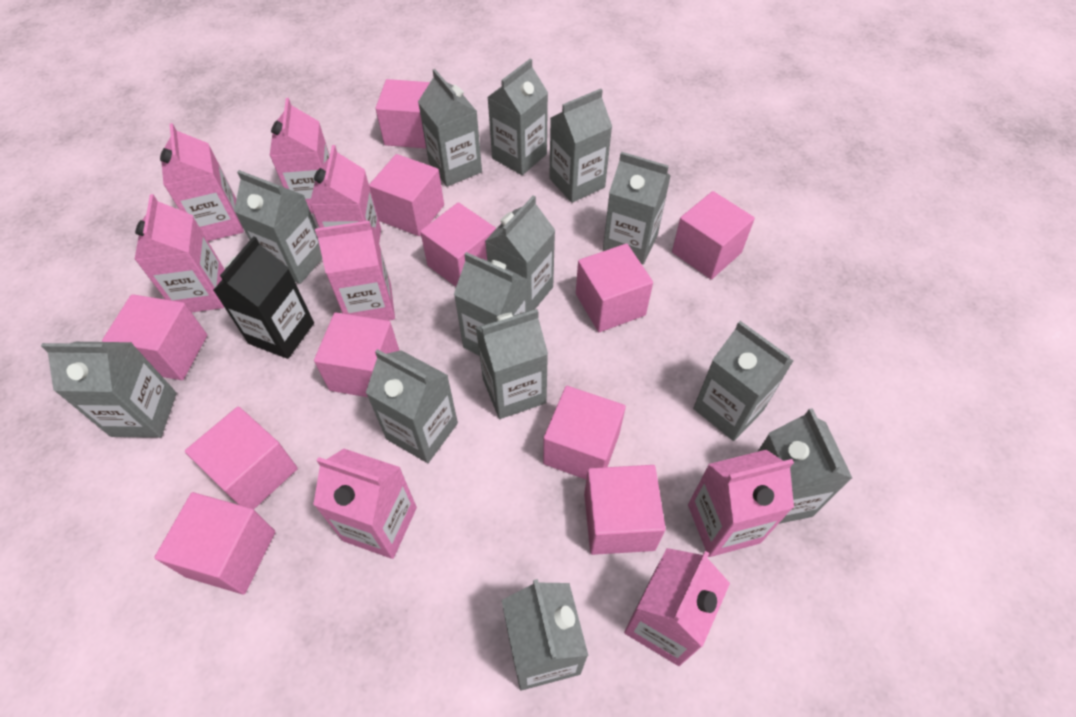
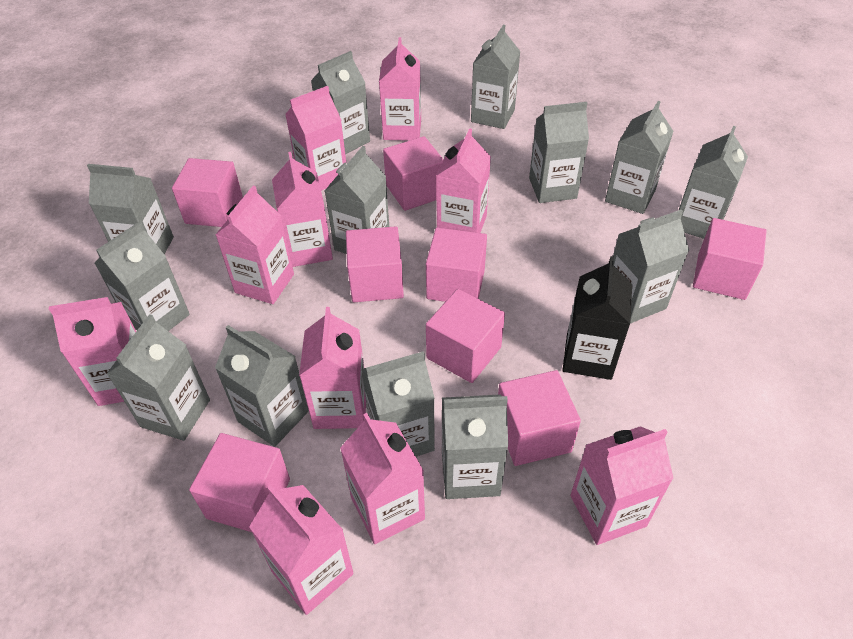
pink carton: [134,194,225,313] [160,123,244,241] [269,98,330,214] [310,145,381,241] [313,449,417,559] [315,221,395,321] [624,548,730,666] [688,450,794,557] = 8 -> [49,297,136,406] [215,185,294,304] [249,485,354,615] [272,152,333,267] [285,86,347,191] [299,307,366,429] [340,413,425,544] [379,37,421,141] [436,128,491,233] [570,426,674,545] = 10
pink cube: [102,294,207,380] [154,492,275,595] [185,406,298,509] [314,312,400,397] [369,154,444,236] [376,79,430,149] [420,202,496,287] [543,386,626,480] [576,244,653,332] [584,465,666,555] [672,191,755,279] = 11 -> [172,158,243,227] [189,433,290,532] [346,226,404,302] [383,136,444,211] [426,228,487,302] [426,289,505,383] [498,370,581,466] [693,218,767,300] = 8

